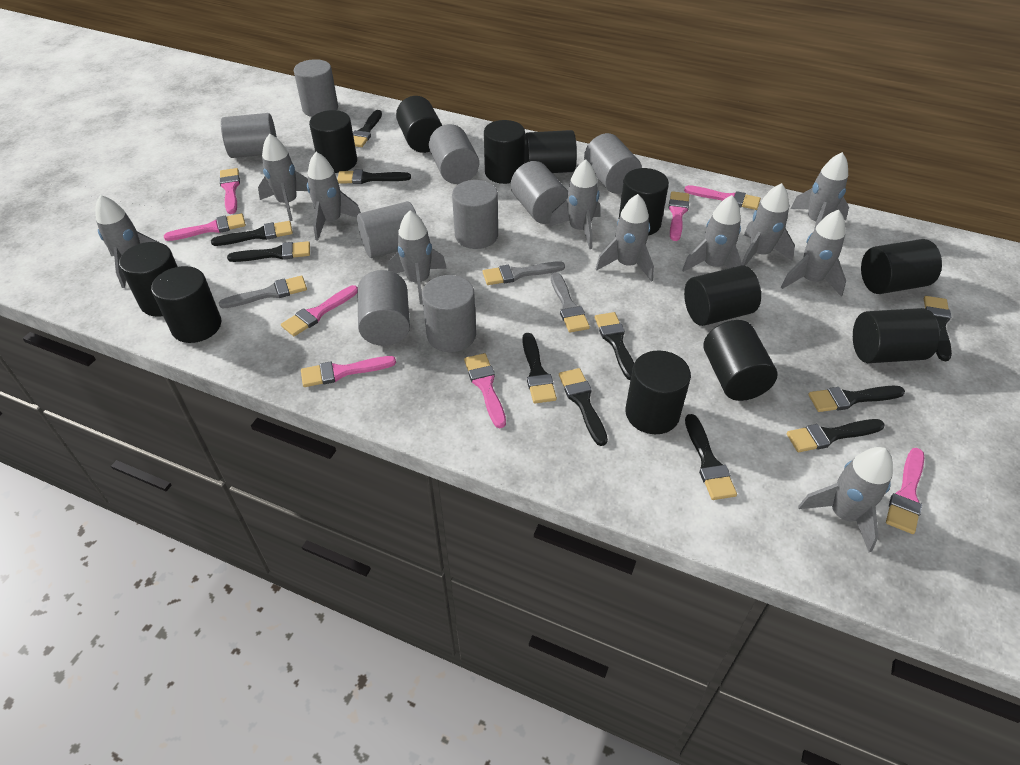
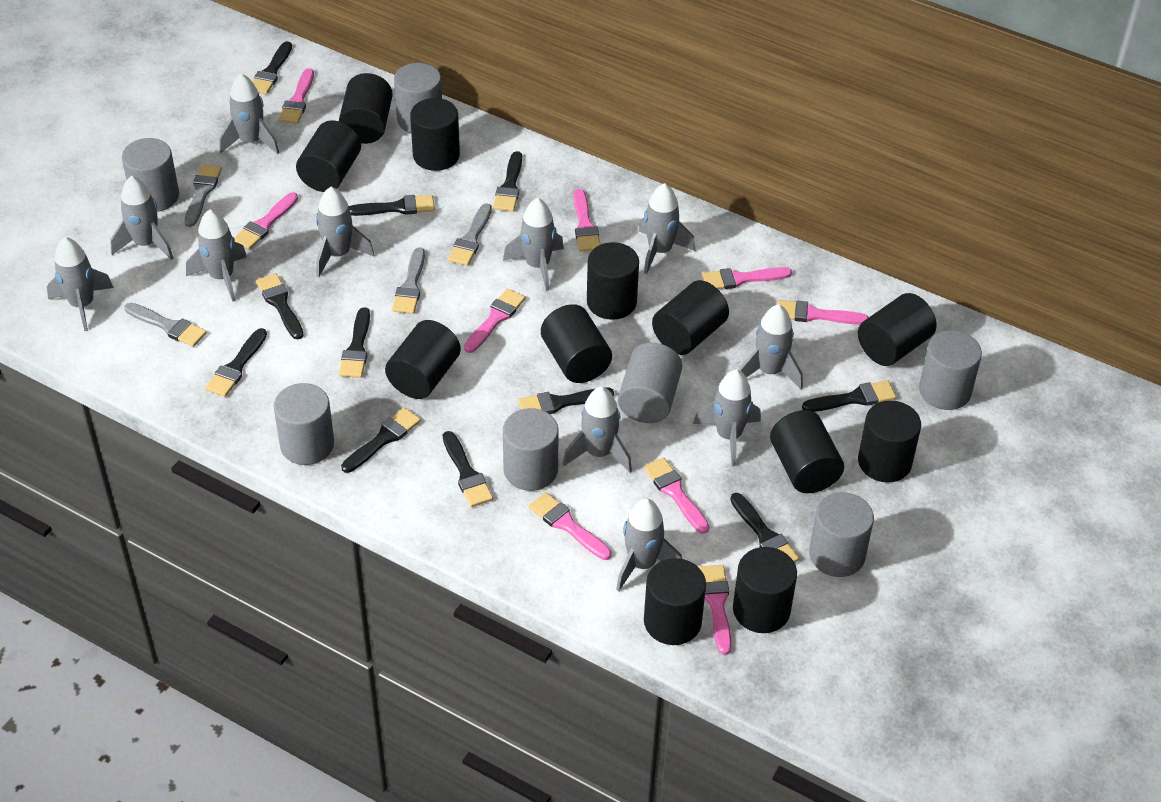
grey brush: [219,276,307,308] [483,261,565,285] [551,272,590,332] = 3 -> [124,303,207,347] [184,164,222,227] [392,247,425,314] [448,203,492,266] = 4
grey cylinder: [221,113,277,158] [294,59,338,117] [357,201,416,258] [358,270,410,346] [422,275,476,352] [429,124,479,184] [452,180,498,249] [511,161,568,224] [584,133,642,194] = 9 -> [122,138,179,212] [274,383,334,465] [394,63,442,133] [503,408,559,491] [618,343,682,423] [809,492,874,577] [919,330,982,410] = 7
pink brush: [164,213,246,241] [219,168,240,214] [281,285,358,336] [301,356,396,387] [464,353,506,428] [668,191,689,241] [684,185,761,210] [886,448,924,534] = 8 -> [234,192,298,249] [279,68,314,124] [464,289,526,353] [529,492,611,560] [574,189,601,251] [644,458,710,534] [699,565,732,655] [702,267,792,289] [777,300,869,325] = 9

